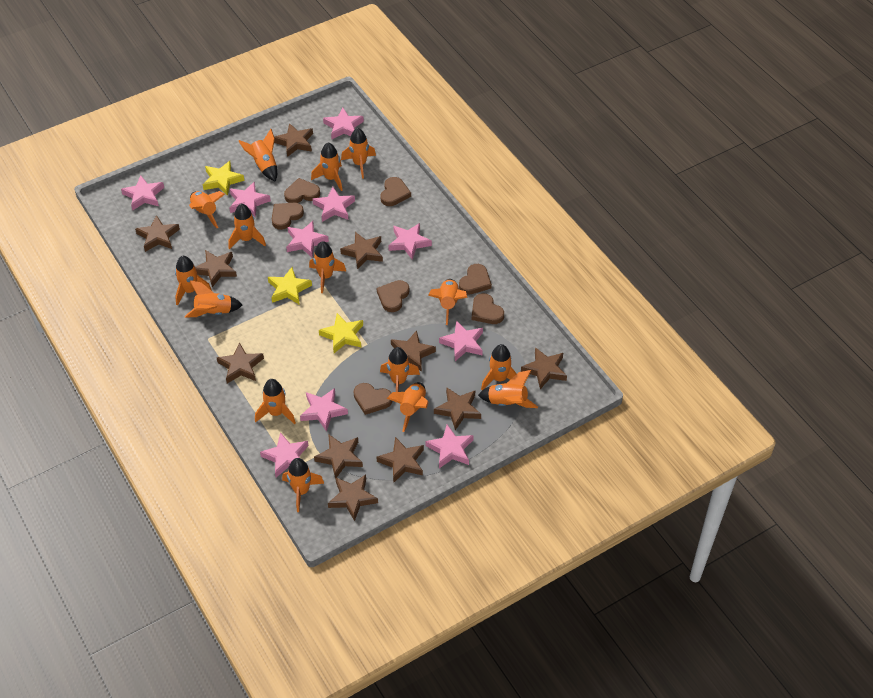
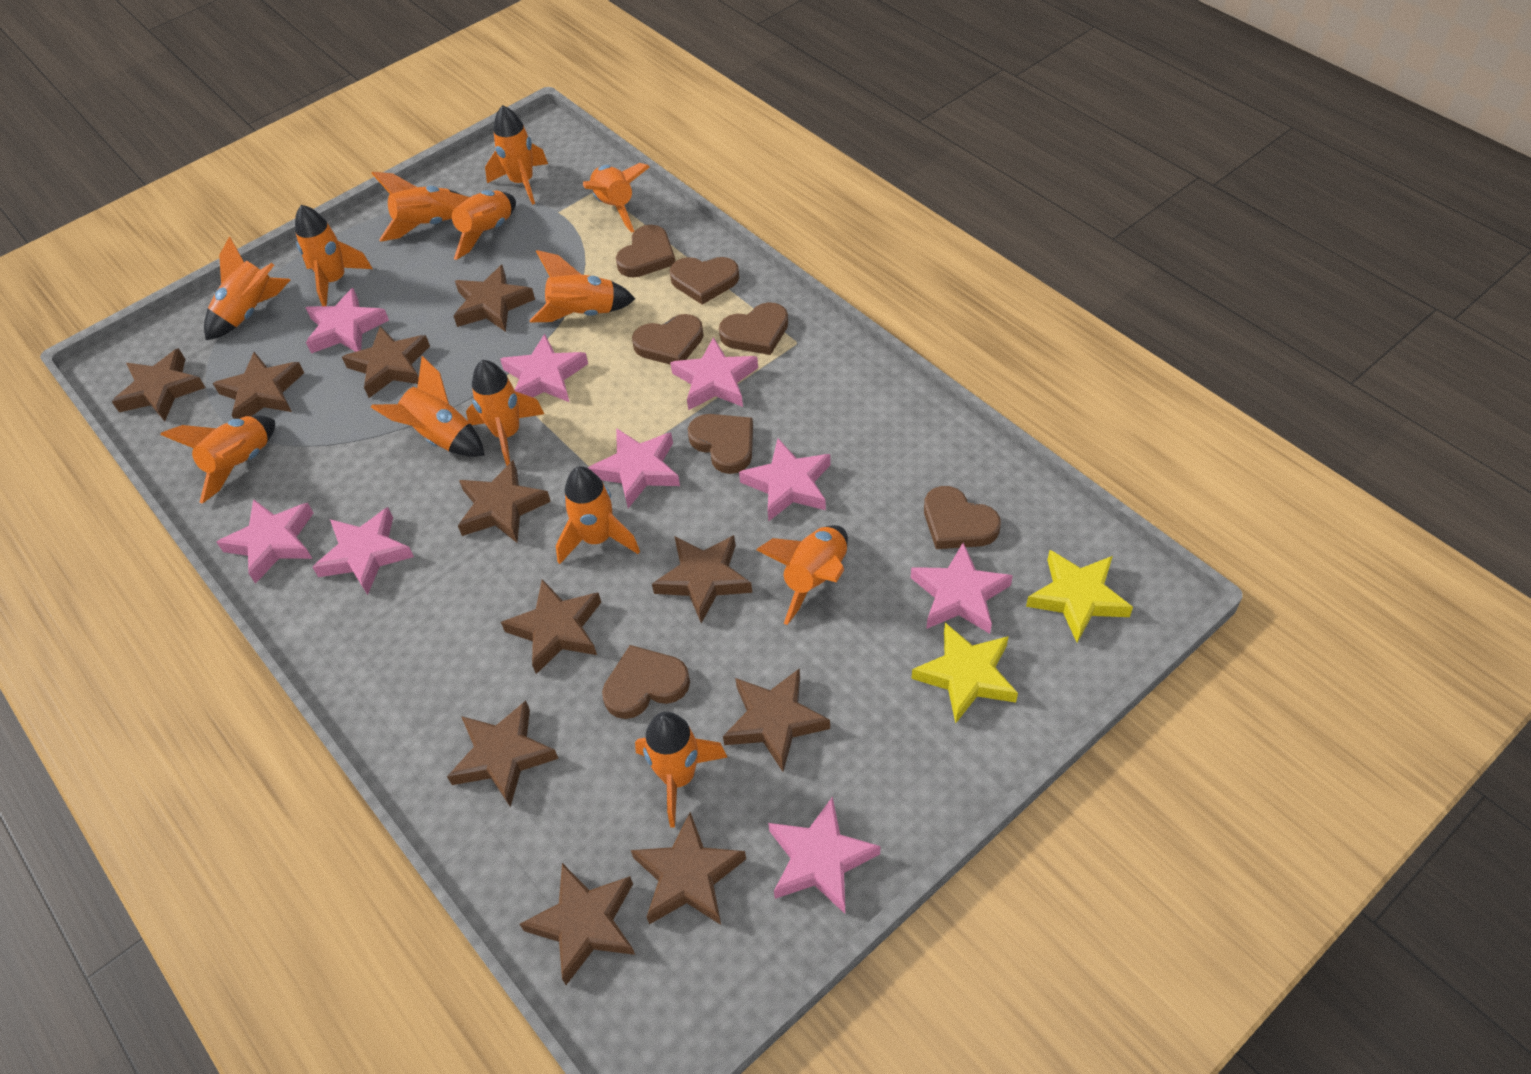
orange rocket: [175,256,212,306] [185,280,242,318] [189,191,225,228] [228,204,266,249] [239,129,277,182] [255,379,296,424] [282,458,324,512] [309,241,346,293] [311,142,343,191] [341,128,376,179] [380,347,420,392] [386,382,429,432] [428,279,468,325] [478,370,538,408] [481,344,517,390] = 15 -> [160,416,275,504] [204,236,290,340] [295,205,373,306] [371,172,462,242] [371,356,485,457] [428,190,516,260] [466,360,544,466] [485,105,548,205] [530,250,635,322] [556,466,640,564] [583,163,649,233] [635,712,727,828] [756,525,848,625] = 13
pink star: [121,175,164,210] [230,182,271,217] [260,432,308,478] [286,221,329,257] [300,388,348,432] [312,187,355,222] [323,108,364,139] [388,223,432,260] [426,425,474,468] [439,320,483,361] = 10 -> [216,499,313,584] [305,288,389,353] [312,507,414,595] [500,334,588,402] [588,428,680,508] [670,337,758,410] [739,439,831,522] [768,796,881,914] [911,542,1013,634] = 9
yellow star: [203,161,244,196] [268,267,312,305] [319,313,363,353] = 3 -> [911,623,1018,723] [1026,550,1133,643] = 2

